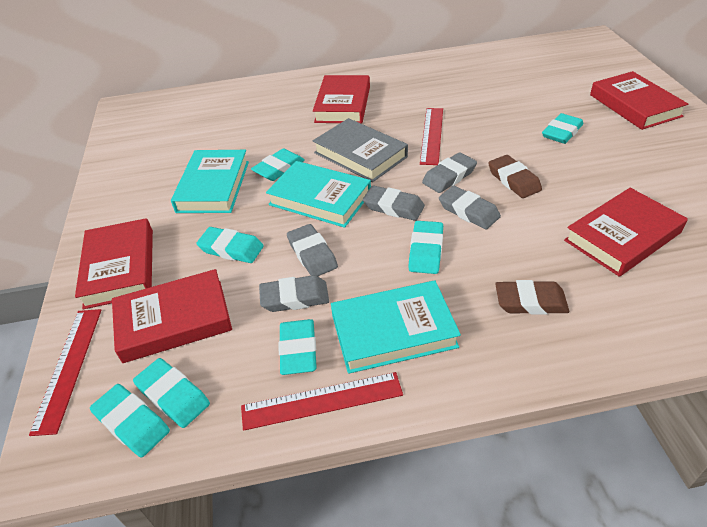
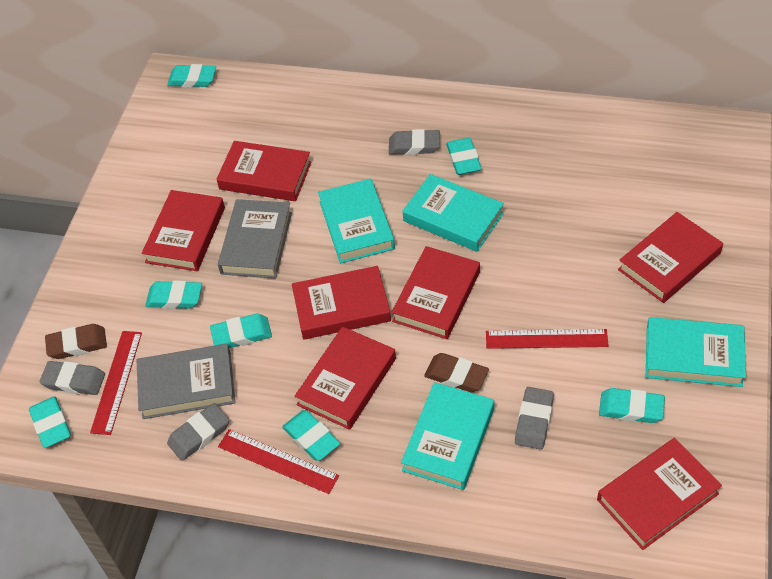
grey book: [313,118,408,182] = 1 -> [137,344,235,419] [218,199,292,278] = 2
grey eraser: [259,275,329,312] [287,224,338,276] [363,185,425,221] [422,152,477,193] [439,186,501,229] = 5 -> [39,361,105,395] [167,403,229,461] [389,129,440,155] [515,387,554,450] = 4
red book: [75,218,153,310] [112,269,232,363] [313,75,370,124] [564,188,688,277] [590,71,688,130] = 5 -> [142,190,225,271] [216,141,312,201] [292,266,391,339] [295,327,396,430] [391,246,480,339] [597,438,722,550] [618,212,723,303] = 7
turquoise book: [171,150,249,213] [266,161,371,228] [331,280,461,374] = 3 -> [318,179,395,263] [401,382,494,490] [403,174,504,252] [646,317,746,387] = 4

